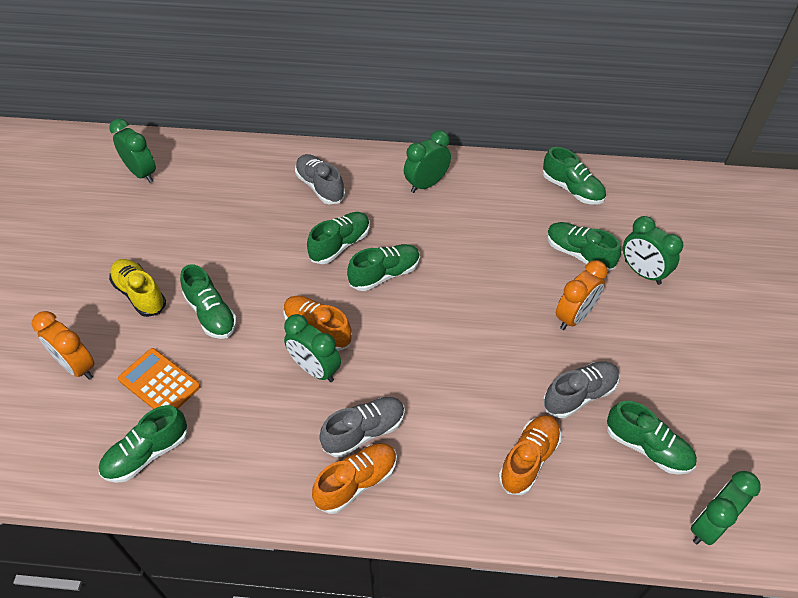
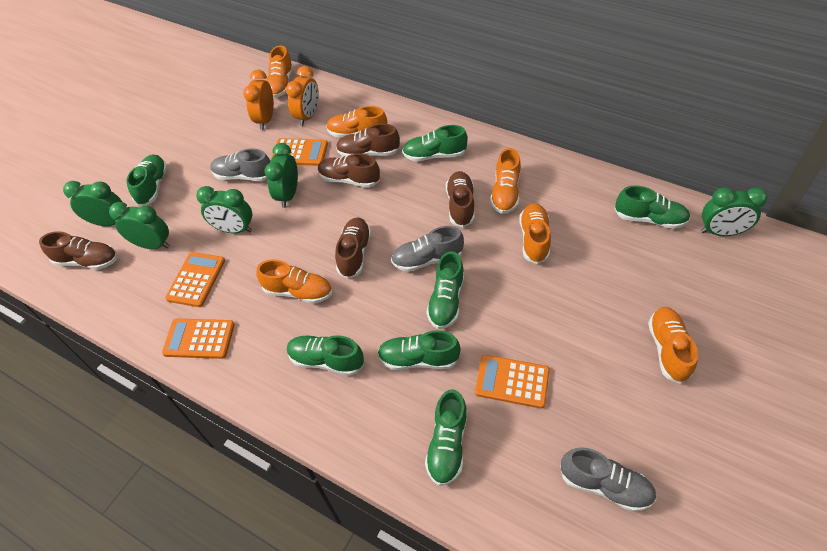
brown shoe: none = 0 -> [39,231,117,270] [318,153,380,188] [335,217,371,279] [336,124,400,157] [446,171,475,227] = 5
orange calculator: [118,348,201,409] = 1 -> [162,319,235,359] [165,252,225,307] [271,138,328,166] [475,355,550,409] = 4
orange shoe: [283,296,352,351] [312,443,397,514] [498,415,561,495] = 3 -> [256,260,332,304] [266,46,294,98] [326,106,387,138] [490,148,521,214] [519,203,551,264] [648,307,698,384] = 6
yellow shoe: [109,259,166,317] = 1 -> none = 0

